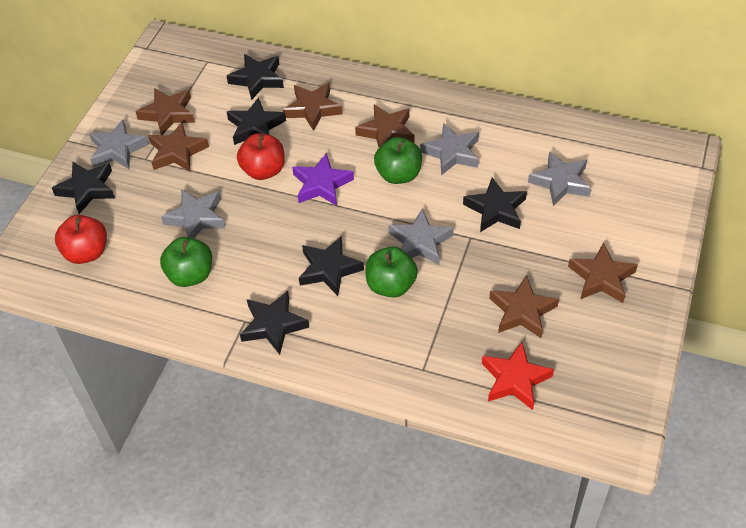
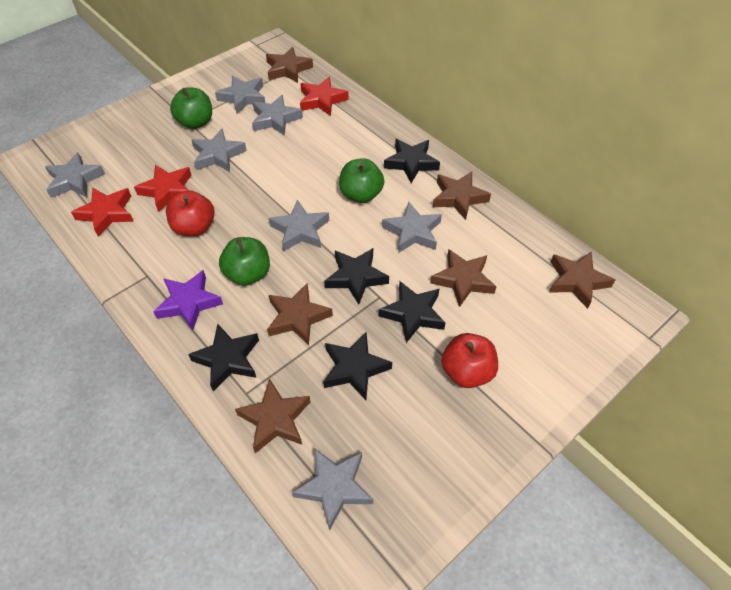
black star: [52,161,115,214] [227,54,284,100] [227,97,286,145] [240,291,309,355] [299,236,364,296] [463,178,527,232] = 6 -> [188,324,259,391] [323,332,392,400] [324,248,389,304] [379,281,445,343] [384,139,440,183] = 5
grey star: [89,120,149,169] [161,189,225,238] [389,209,454,265] [420,123,479,175] [528,151,591,206] = 5 -> [45,152,105,198] [192,129,247,172] [215,75,265,114] [252,95,303,136] [269,200,329,252] [292,448,373,531] [382,202,442,253] = 7
red star: [482,342,554,410] = 1 -> [71,187,134,237] [134,165,192,212] [300,77,349,116] = 3

